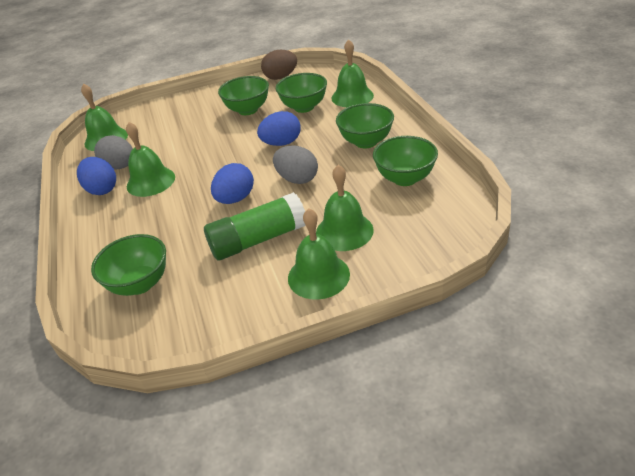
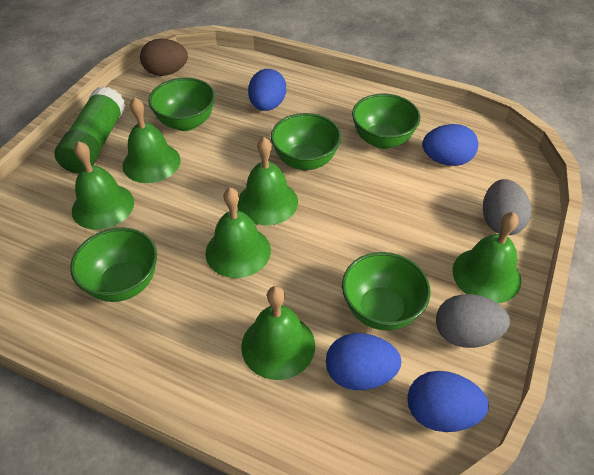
blue egg: [77,157,116,195] [211,163,254,204] [257,111,301,146] = 3 -> [248,69,286,111] [326,333,402,390] [407,371,489,432] [422,124,478,166] = 4
green bell: [81,84,128,151] [126,122,175,197] [288,209,350,300] [316,165,374,251] [332,39,374,107] = 5 -> [72,141,134,230] [122,97,181,183] [205,187,271,278] [237,137,298,225] [241,286,315,380] [452,212,521,303] = 6

